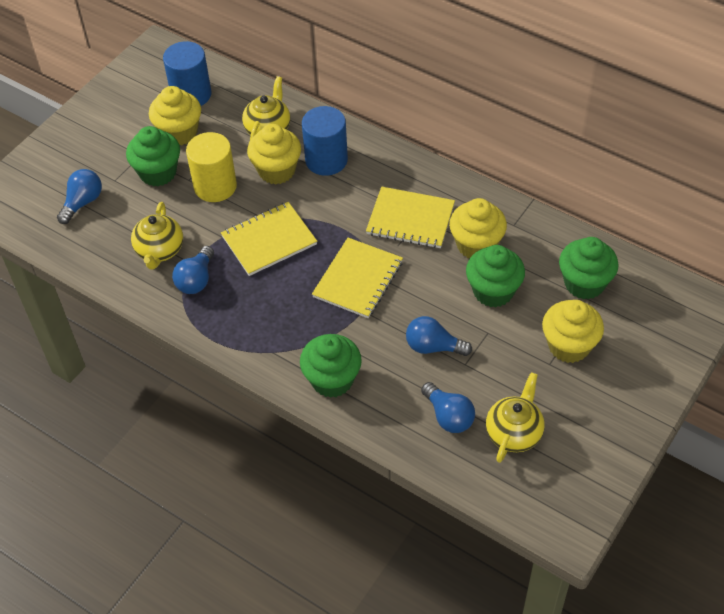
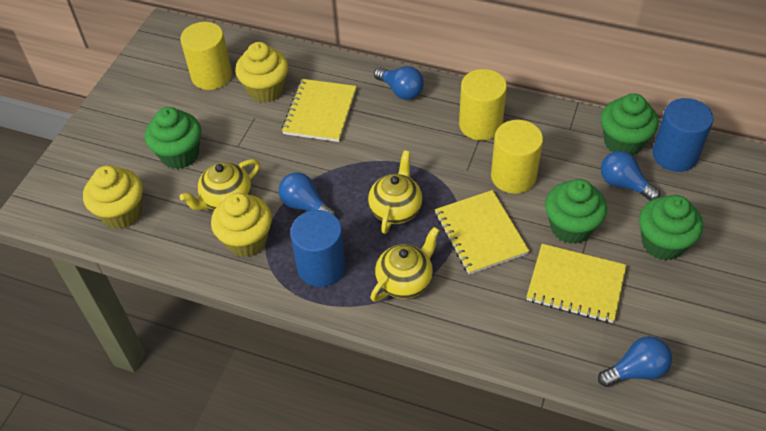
yellow cupcake: [149,86,201,145] [247,124,301,184] [449,198,507,258] [542,300,604,363] = 4 -> [83,166,143,229] [211,193,272,257] [235,42,288,103] = 3
yellow cylinder: [186,132,237,202] = 1 -> [180,22,232,90] [459,69,507,141] [491,120,543,194] = 3

